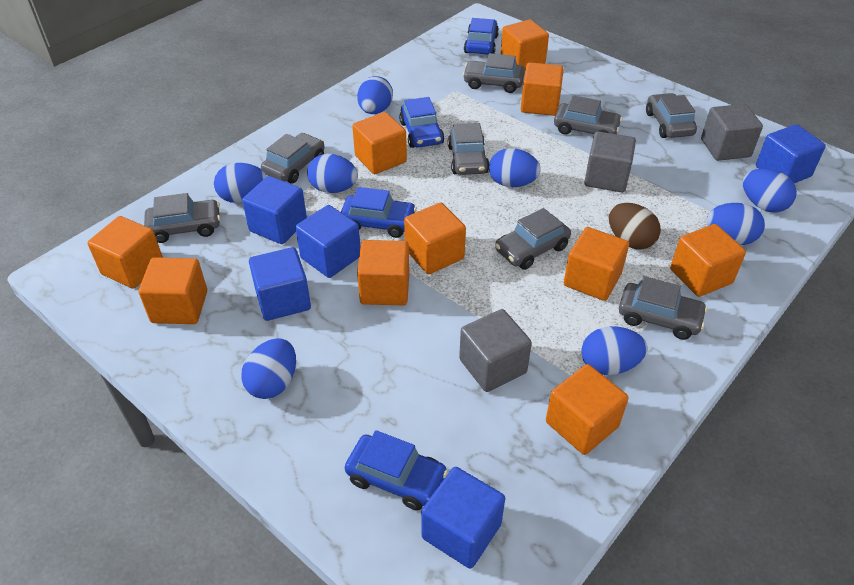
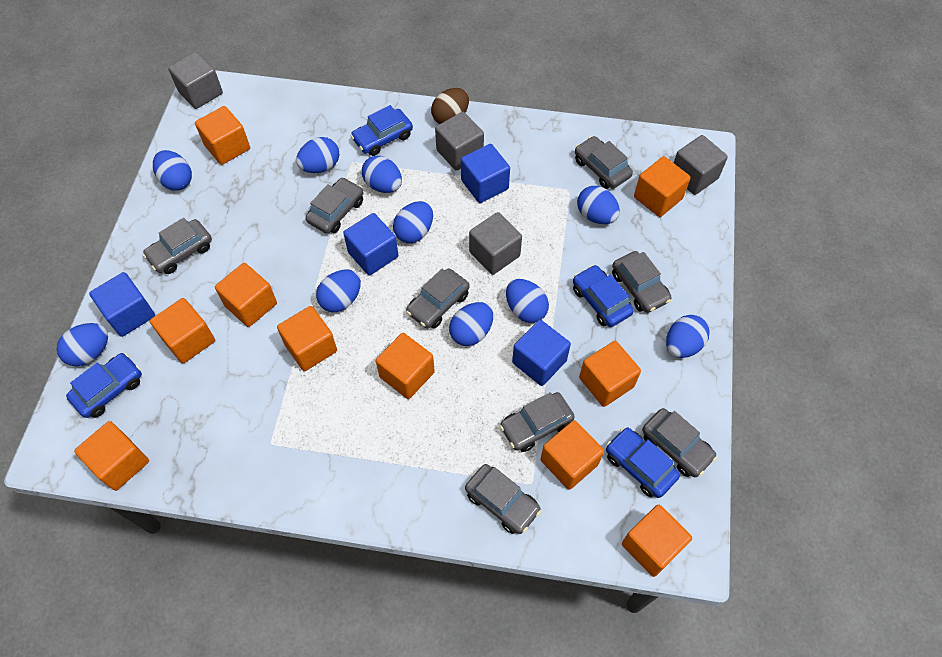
blue cube: [242,176,307,244] [249,247,311,321] [295,205,361,278] [421,467,505,569] [756,124,826,183] = 5 -> [89,272,155,337] [343,213,398,275] [461,144,510,203] [512,320,571,386] = 4
blue egg: [214,163,267,203] [241,338,296,399] [307,154,358,193] [357,76,393,114] [489,148,541,187] [581,326,647,375] [706,203,765,245] [743,169,797,213] = 8 -> [57,323,108,366] [153,150,192,191] [296,137,339,173] [316,270,361,312] [362,156,402,193] [393,201,433,243] [449,302,493,346] [506,279,549,323] [577,186,620,224] [666,315,710,358] = 10
grey cube: [459,309,532,392] [584,131,636,192] [701,104,763,161] = 3 -> [168,52,223,109] [435,112,484,171] [469,212,522,275] [674,135,728,195] = 4

